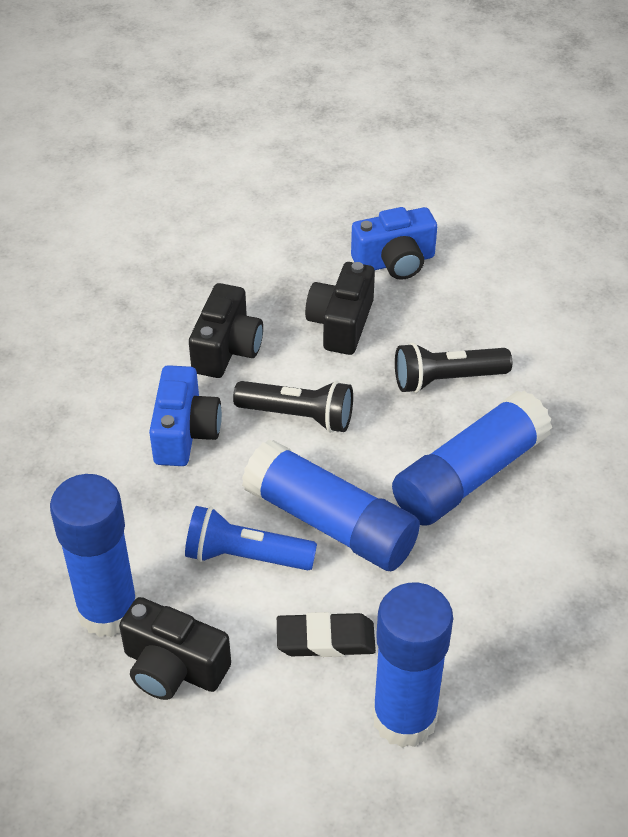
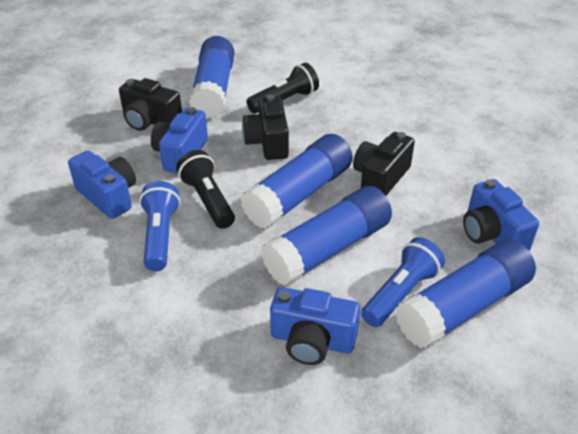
black eraser: [277,612,376,657] = 1 -> none = 0
blue camera: [149,365,222,466] [351,207,437,280] = 2 -> [68,151,136,219] [151,107,208,173] [270,287,360,365] [463,179,539,250] = 4
blue flashlight: [185,506,317,570] = 1 -> [139,181,180,271] [361,237,445,327] = 2

